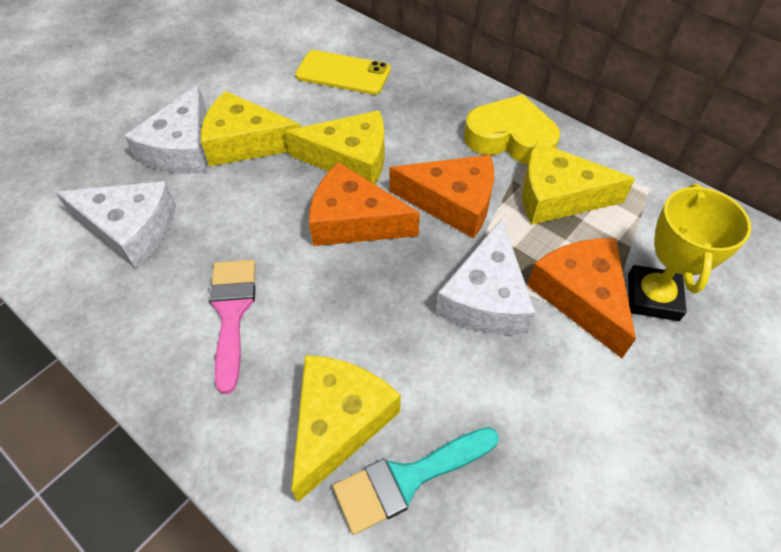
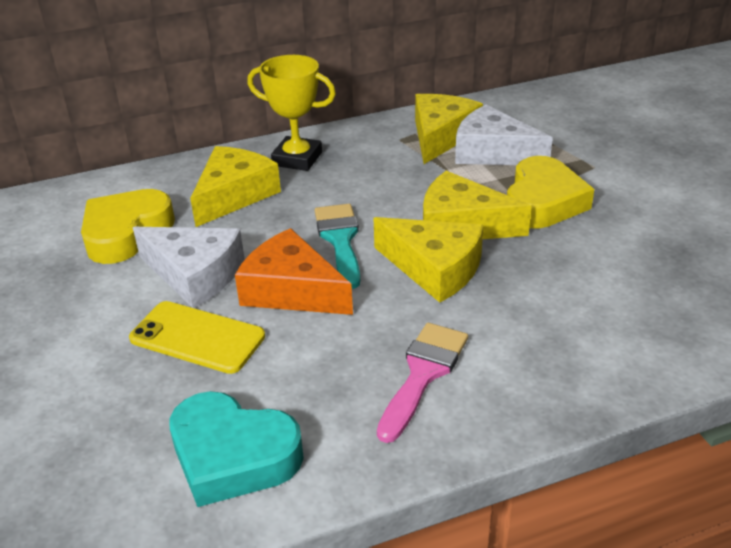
orange cheese: [309,162,420,246] [390,155,494,239] [527,238,636,358] = 3 -> [235,228,353,315] = 1
turquoise heart: none = 0 -> [170,391,304,507] = 1
white cheese: [55,181,176,268] [124,85,207,174] [436,219,536,335] = 3 -> [133,227,245,308] [455,105,553,165] = 2
yellow heart: [464,94,560,165] = 1 -> [81,189,175,264] [507,156,594,229] = 2

